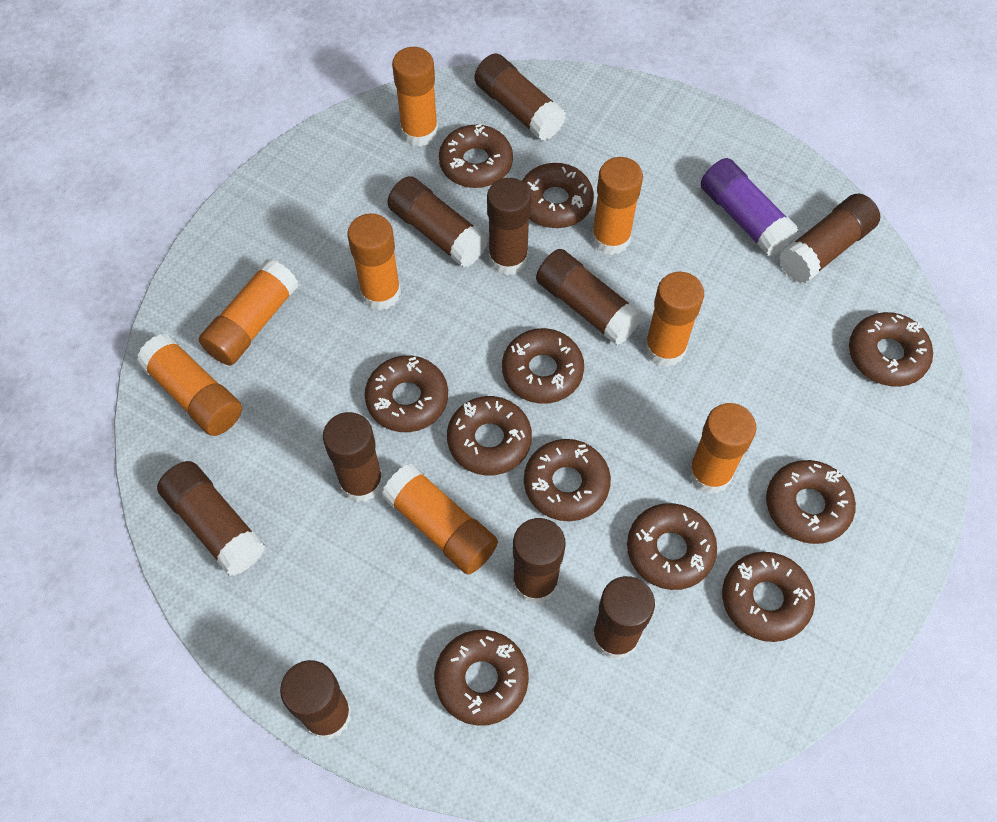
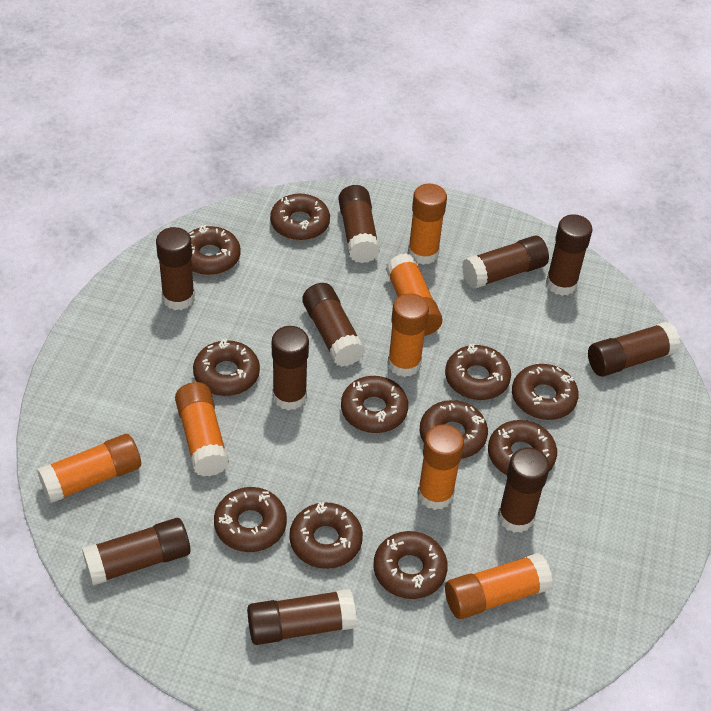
orange glue stick: [137,334,242,436] [199,259,299,366] [347,213,401,310] [381,463,498,575] [392,47,438,147] [591,157,643,255] [644,272,704,367] [688,403,756,494] = 8 -> [37,434,141,503] [175,382,229,477] [386,253,442,336] [388,293,429,377] [408,184,447,265] [417,424,464,510] [445,553,553,619] = 7
purple glue stick: [701,158,798,256] = 1 -> none = 0

